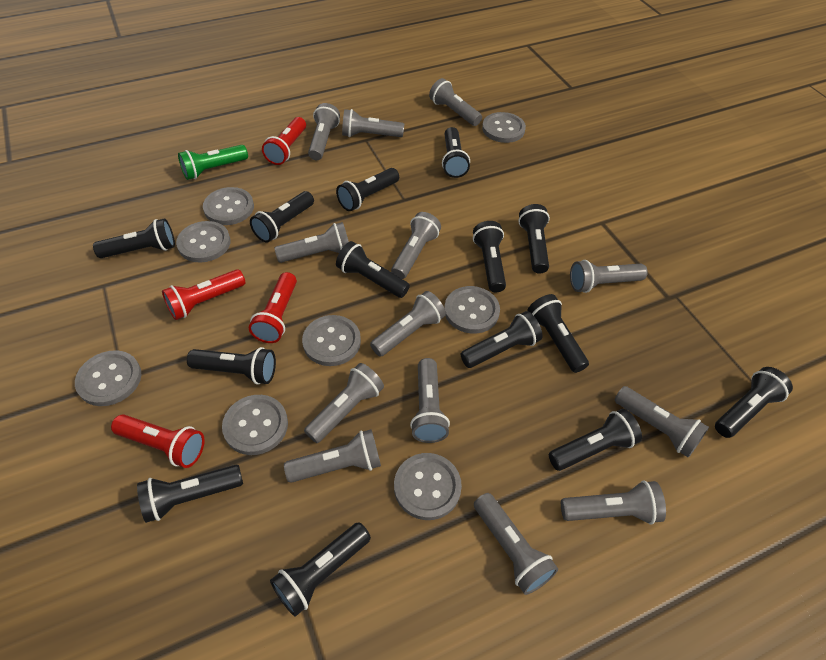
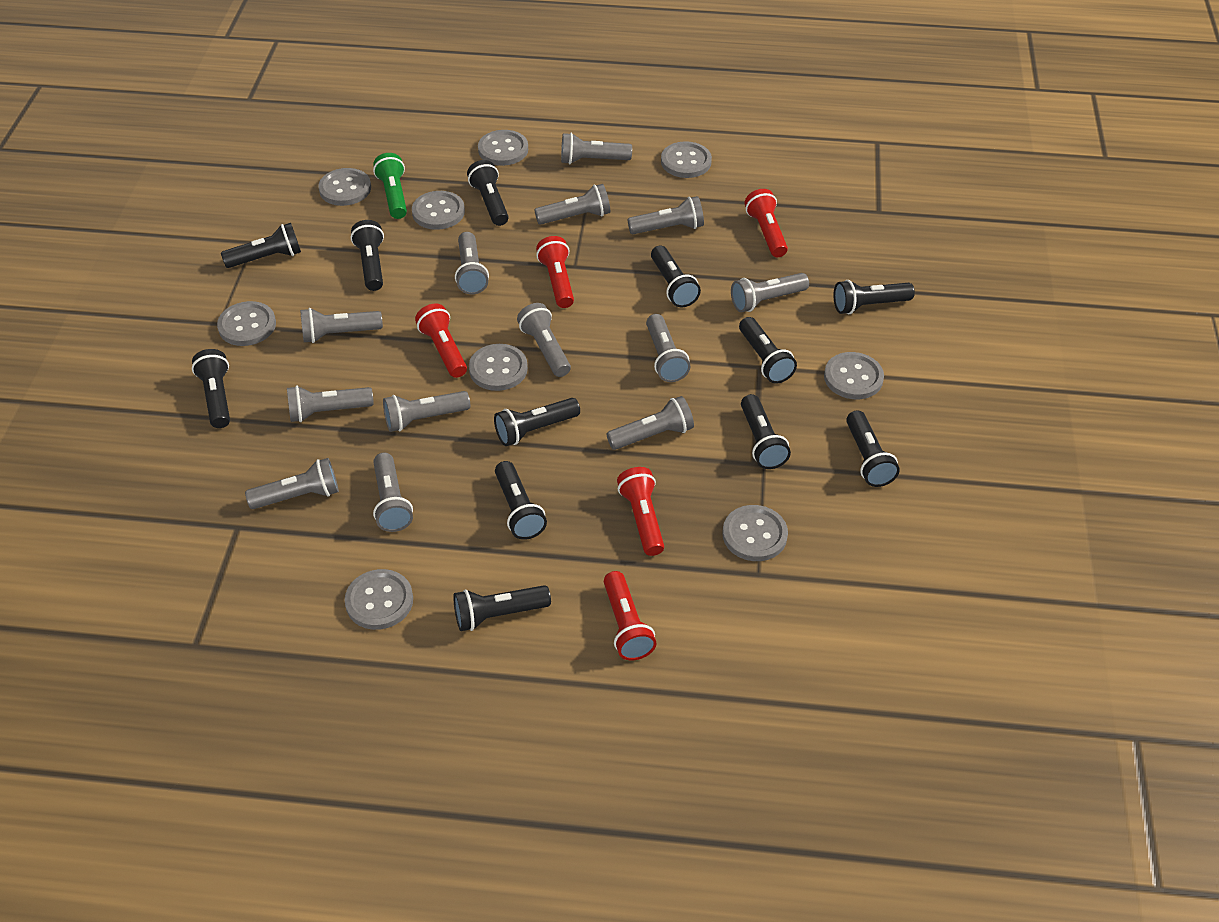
black flashlight: [93,218,175,258] [137,465,243,523] [187,347,276,385] [250,191,314,242] [270,522,371,617] [336,168,399,211] [336,241,410,298] [442,127,470,178] [461,311,543,368] [473,221,506,292] [518,204,550,274] [527,294,589,373] [549,409,642,471] [715,367,793,438] = 14 -> [192,349,230,428] [221,223,301,268] [351,220,384,291] [453,585,551,631] [467,160,509,226] [494,398,580,446] [495,461,547,540] [651,246,701,307] [739,317,797,383] [741,394,791,469] [834,280,915,314] [846,410,900,487] = 12
grey button: [75,350,141,406] [176,221,230,263] [203,187,254,225] [222,395,288,455] [302,315,361,366] [394,453,462,520] [444,286,500,333] [482,112,526,143] = 8 -> [217,301,276,346] [318,168,371,206] [344,569,413,630] [412,191,465,230] [469,344,528,391] [478,130,528,166] [661,141,712,178] [722,505,788,561] [824,352,884,399] = 9
red flashlight: [111,414,205,468] [162,269,245,320] [249,272,297,343] [262,117,306,165] = 4 -> [415,304,467,378] [536,236,574,308] [604,571,657,660] [617,467,664,556] [745,189,788,257] = 5

